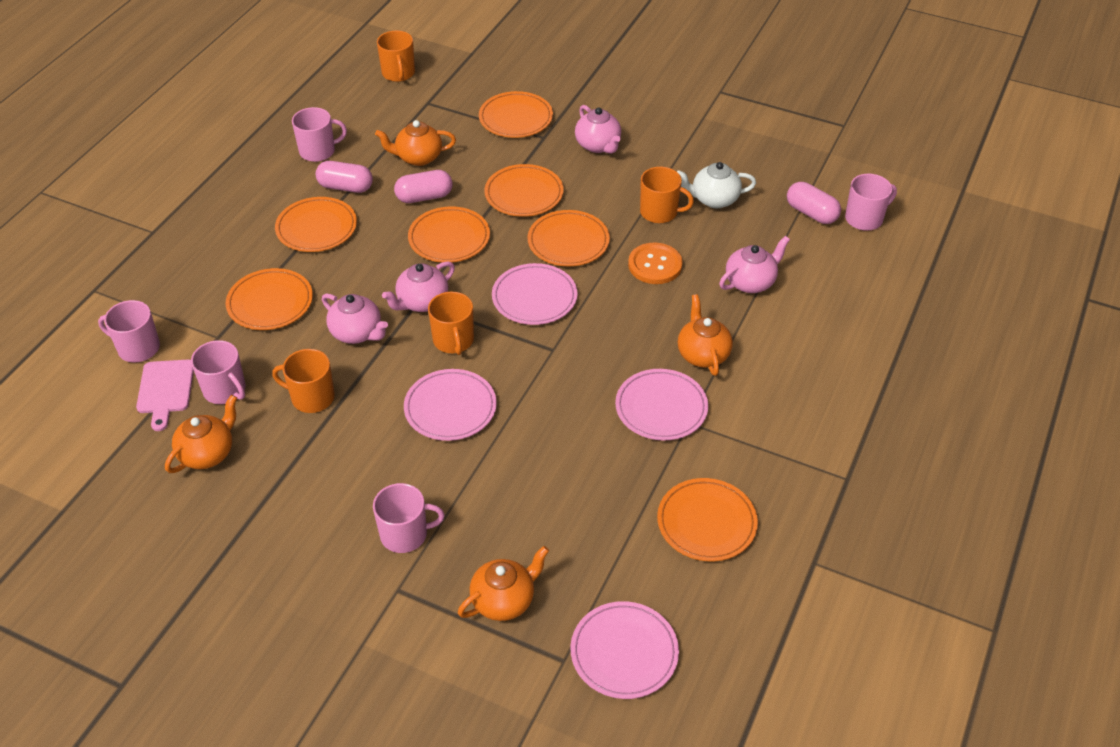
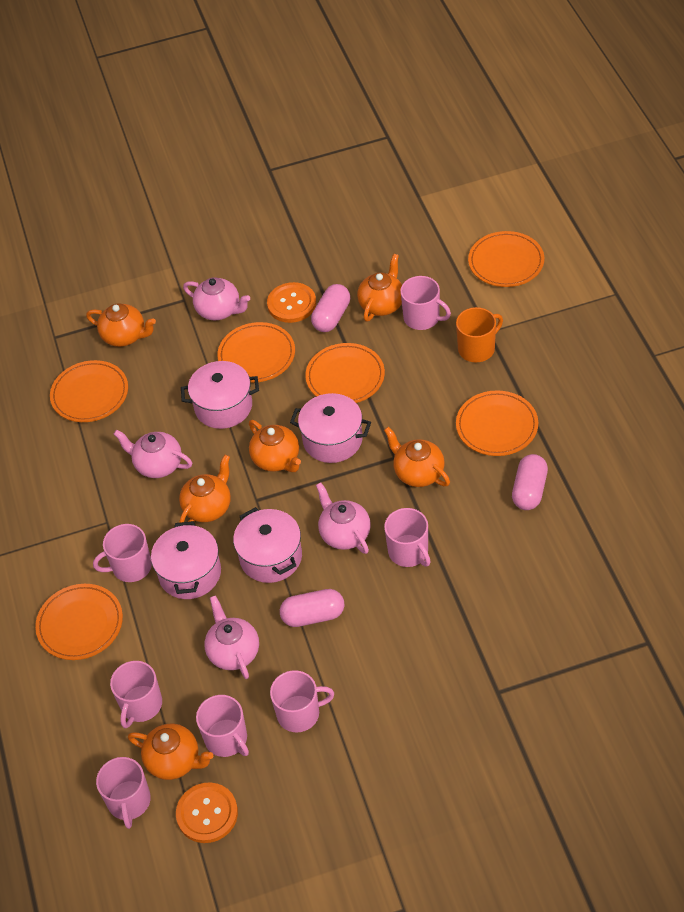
orange button: [628,243,683,284] = 1 -> [176,782,238,843] [267,282,316,323] = 2
orange mug: [272,349,335,413] [377,31,415,82] [428,292,474,355] [640,167,694,223] = 4 -> [456,307,503,363] = 1
orange plate: [226,268,313,330] [275,197,357,252] [408,206,490,263] [479,91,553,138] [484,164,564,217] [527,210,610,266] [657,478,758,561] = 7 -> [35,584,123,660] [50,360,128,422] [217,322,295,383] [305,343,385,403] [456,390,538,456] [468,231,544,287] = 6
orange teapot: [165,395,237,473] [375,120,456,166] [458,546,549,621] [678,294,733,376] = 4 -> [86,303,156,347] [128,724,213,780] [179,455,231,523] [249,420,301,472] [357,254,402,322] [384,427,450,487] = 6
pink cutting board: [136,360,194,431] = 1 -> none = 0
pink mug: [98,300,160,362] [191,340,246,404] [292,107,347,162] [373,483,445,553] [845,174,897,231] = 5 -> [93,524,152,582] [96,757,151,829] [110,661,162,728] [196,695,249,757] [270,670,334,733] [384,508,431,567] [400,276,451,330] = 7
pink plate: [404,369,497,441] [492,263,578,325] [571,601,679,699] [615,369,708,441] = 4 -> none = 0
pink pot: none = 0 -> [151,521,221,599] [181,361,259,429] [233,507,302,583] [290,393,371,463] = 4
white teapot: [677,162,756,208] = 1 -> none = 0

